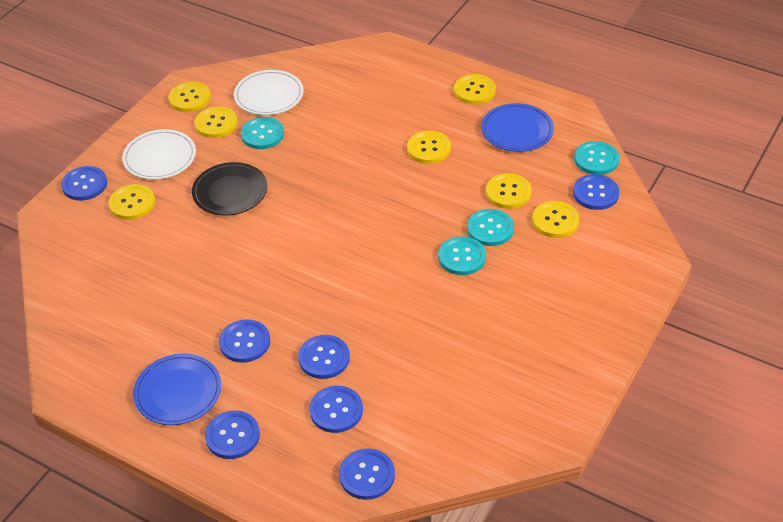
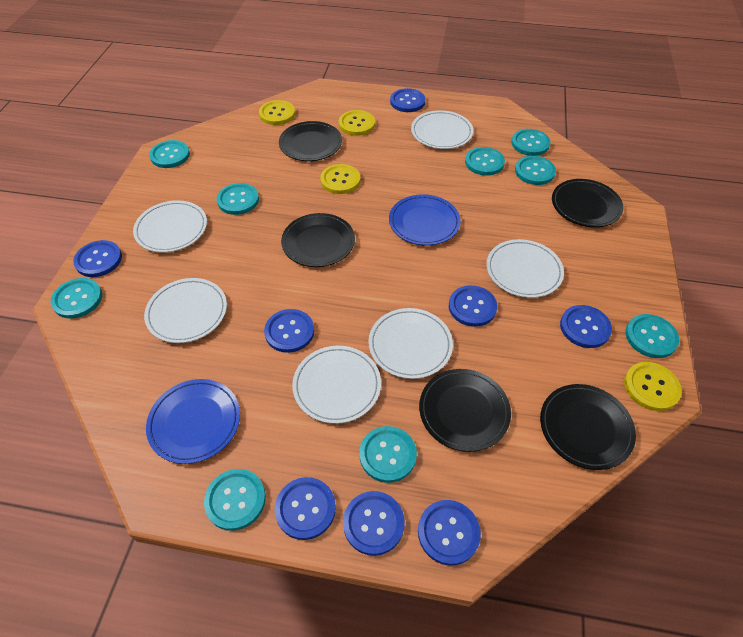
black plate: [192,162,268,216] = 1 -> [279,121,342,161] [281,213,355,267] [419,369,511,452] [540,384,636,470] [552,179,623,227] = 5
blue button: [61,166,107,201] [205,410,260,459] [219,319,270,363] [298,335,350,379] [309,386,363,433] [339,448,395,500] [573,174,620,210] = 7 -> [73,240,122,277] [264,309,314,353] [275,477,336,540] [343,491,405,556] [390,88,425,112] [418,500,481,566] [449,285,497,327] [560,305,612,348] = 8
turquoise button: [241,117,284,149] [438,236,486,275] [467,209,514,246] [574,141,619,175] = 4 -> [51,278,102,319] [149,140,190,168] [204,469,266,531] [217,183,259,215] [359,426,417,483] [465,147,505,176] [511,129,550,156] [515,156,556,185] [626,314,679,358] = 9
white plate: [122,129,196,180] [234,70,304,115] = 2 -> [133,200,207,253] [144,278,227,343] [292,346,381,424] [368,308,453,379] [411,110,473,149] [486,239,564,298] = 6
yellow button: [109,184,155,220] [168,82,211,112] [194,106,238,138] [407,131,451,164] [454,74,496,104] [486,173,532,209] [532,201,579,238] = 7 -> [259,100,295,125] [320,164,361,194] [339,110,375,136] [624,362,682,411] = 4

